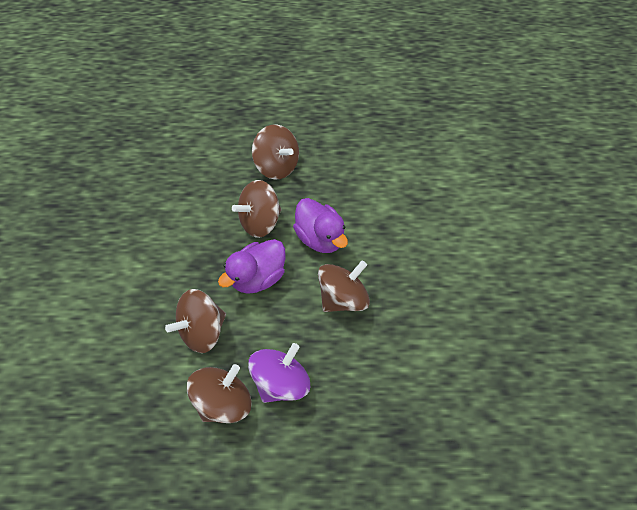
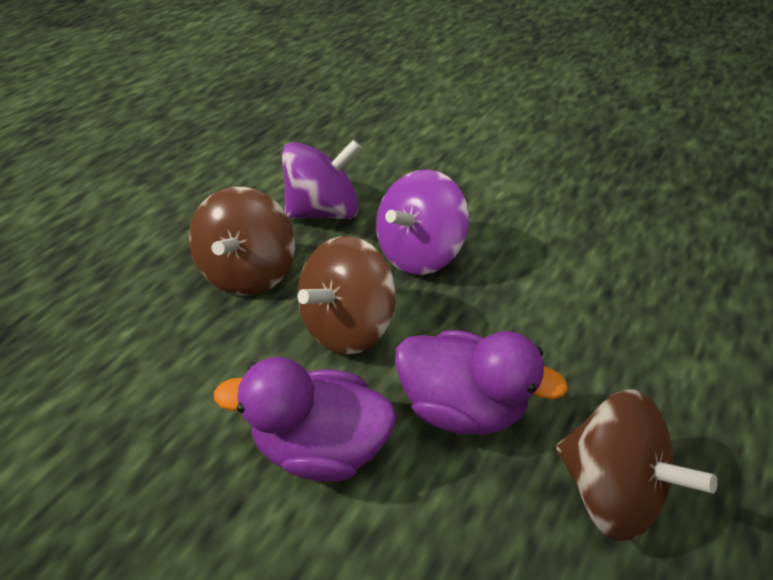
brown spinning top: [165,289,226,353] [187,364,252,423] [232,180,281,238] [252,125,299,180] [318,261,370,312] = 5 -> [189,187,295,296] [297,236,396,355] [556,389,717,542] = 3
purple spinning top: [248,343,310,403] = 1 -> [282,140,361,219] [376,169,469,275] = 2

